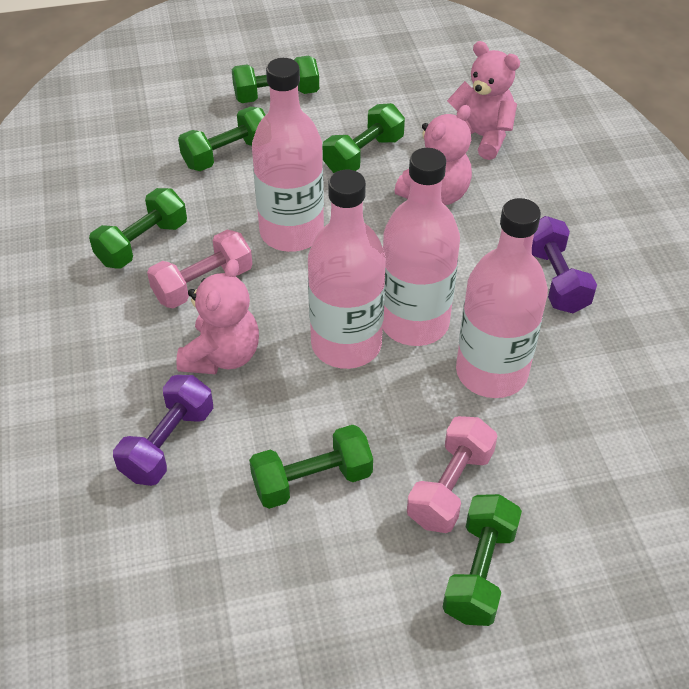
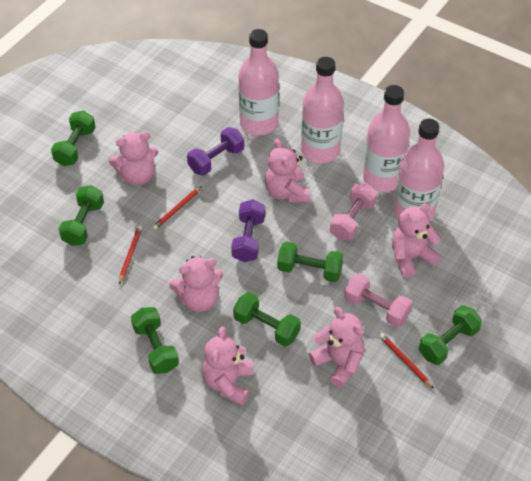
pink teddy bear: [176,259,259,374] [394,105,472,205] [447,41,520,160] = 3 -> [109,132,158,186] [169,256,223,312] [202,326,253,405] [265,138,310,203] [309,307,365,388] [392,203,441,278] = 6
red pencil: none = 0 -> [119,226,142,284] [153,186,202,230] [379,333,434,389] = 3

